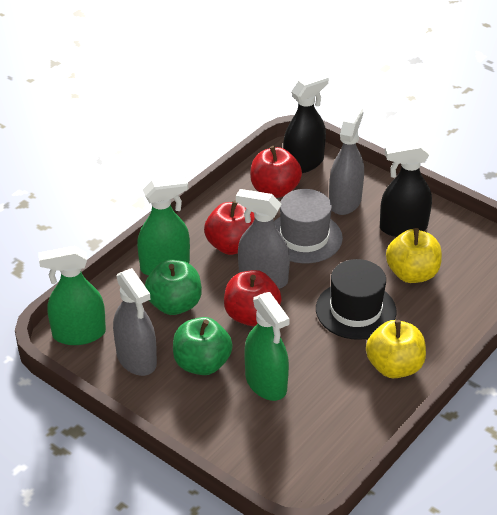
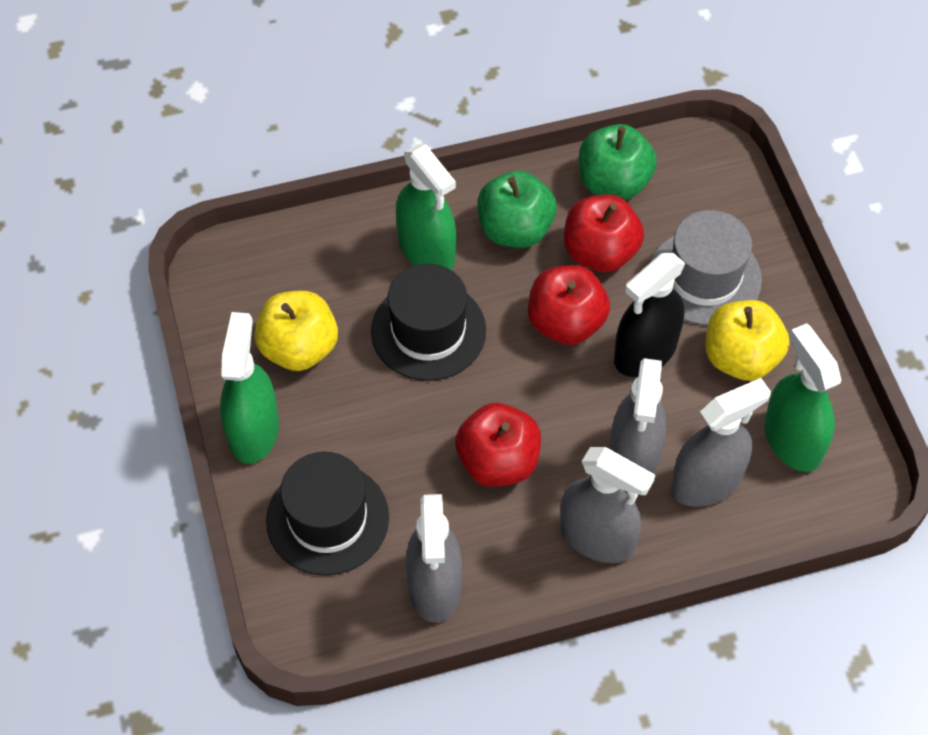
black hat: [316,259,397,340] = 1 -> [266,452,389,576] [371,264,486,381] = 2
black spray bottle: [283,73,329,173] [380,141,432,237] = 2 -> [614,253,686,377] = 1
grey spray bottle: [113,268,157,376] [236,189,290,289] [329,106,364,215] = 3 -> [406,494,462,623] [560,447,655,563] [609,358,666,474] [671,378,771,507] = 4

